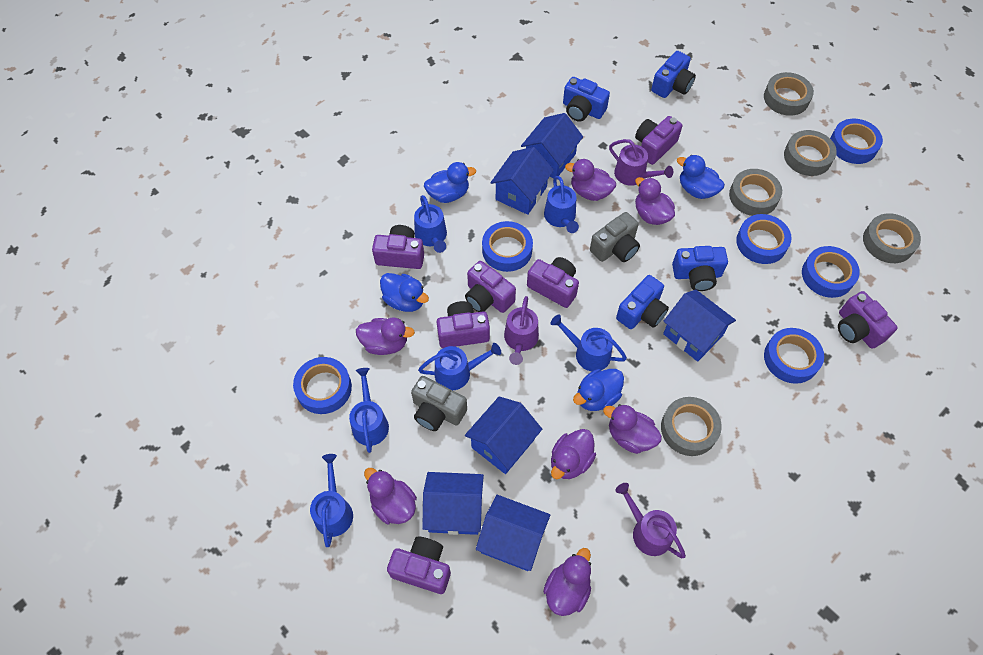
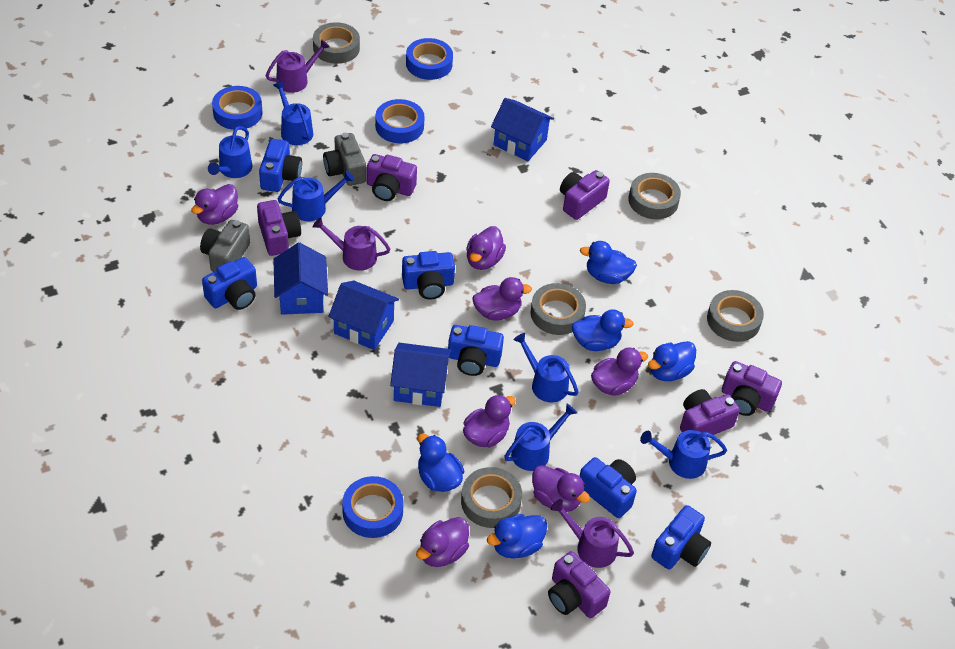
blue camera: [563,77,610,122] [616,275,669,329] [651,51,696,98] [672,246,728,291] = 4 -> [202,257,257,310] [259,139,302,192] [402,251,455,299] [448,325,504,376] [579,457,637,518] [651,505,711,570] = 6
blue duck: [380,273,429,312] [424,162,476,203] [573,369,624,411] [677,155,725,199] = 4 -> [418,434,464,492] [487,514,547,559] [572,309,634,351] [580,241,637,284] [648,341,696,381] = 5
blue house: [422,472,484,535] [465,396,542,474] [476,495,550,571] [490,147,554,215] [521,113,583,179] [663,289,736,362] = 6 -> [273,242,328,315] [328,281,399,350] [390,343,451,407] [491,98,554,161] = 4
blue tape: [293,357,352,414] [482,221,533,272] [736,214,792,264] [764,328,824,384] [802,246,860,298] [830,119,883,164] = 6 -> [212,86,263,130] [342,476,404,538] [375,99,425,143] [406,38,453,80] = 4
purple camera: [372,225,424,269] [387,537,451,594] [437,301,490,348] [465,261,516,313] [527,257,579,308] [635,116,682,165] [838,291,898,349] = 7 -> [257,200,301,256] [367,154,417,201] [548,551,611,618] [560,170,610,220] [680,389,740,435] [722,361,782,416] = 6

